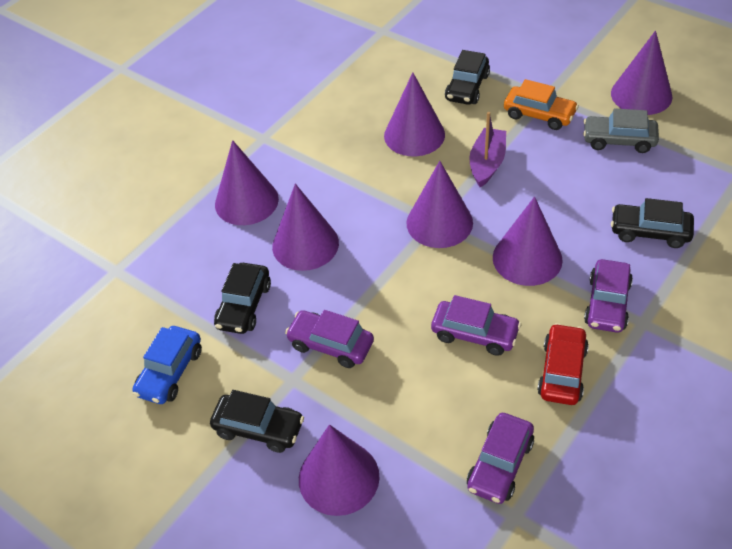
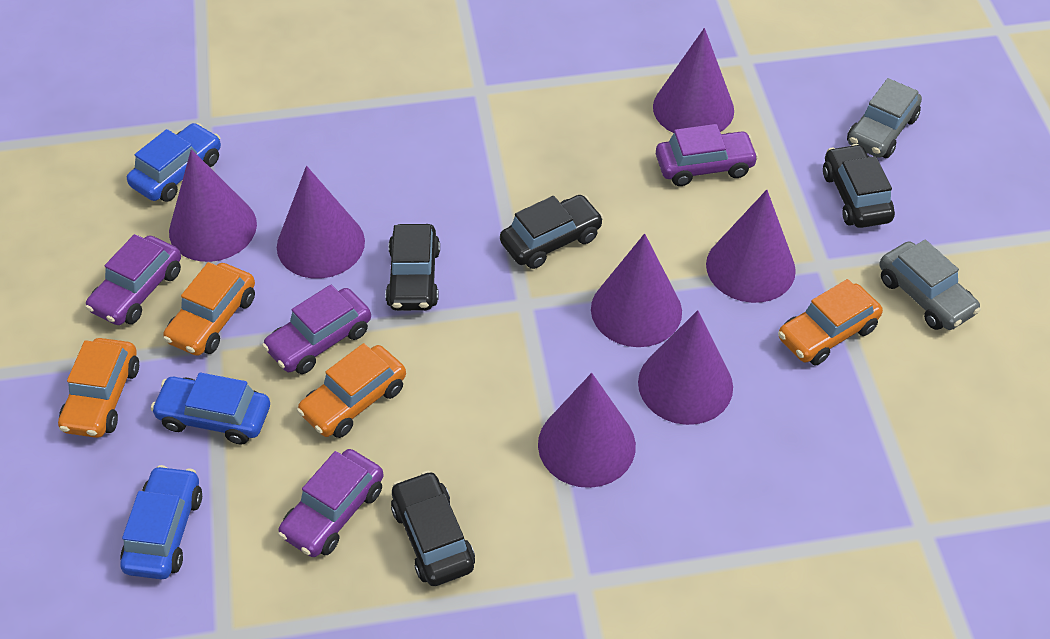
blue car: [132,326,202,404] = 1 -> [120,465,202,579] [127,123,221,202] [151,372,270,445] = 3
grey car: [583,108,659,153] = 1 -> [847,78,922,158] [879,240,981,330] = 2
orange car: [504,79,579,130] = 1 -> [58,338,139,438] [163,262,255,356] [297,343,406,438] [778,279,883,365] = 4
purple boat: [469,112,506,187] = 1 -> none = 0
red car: [537,323,589,405] = 1 -> none = 0

